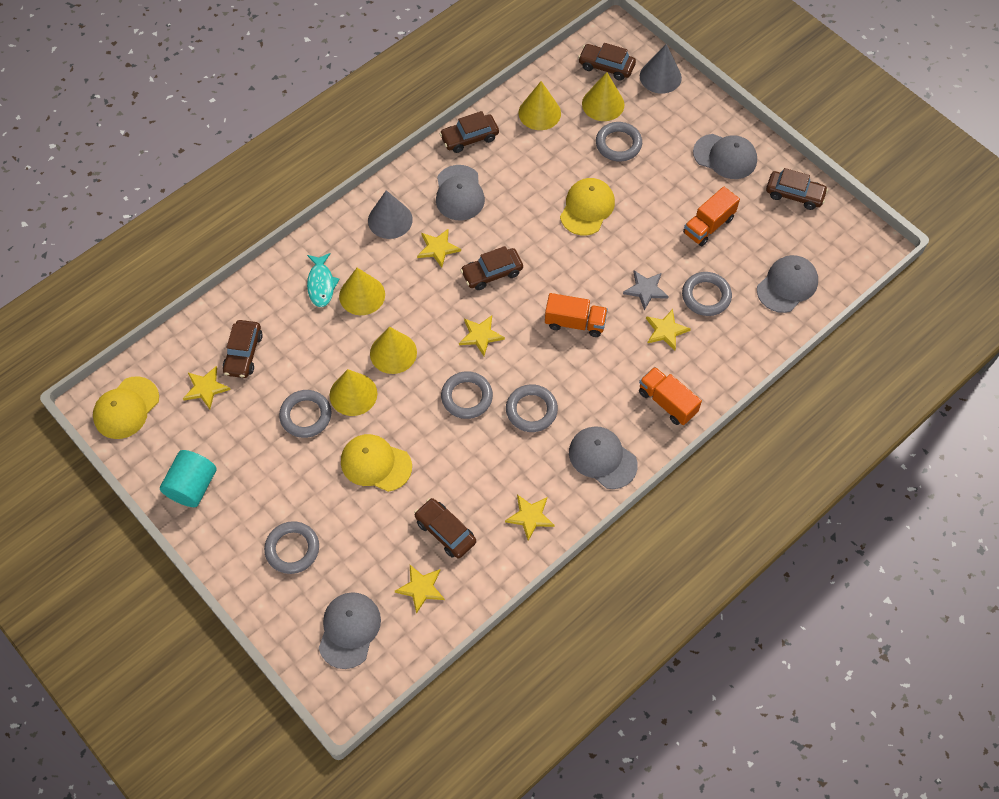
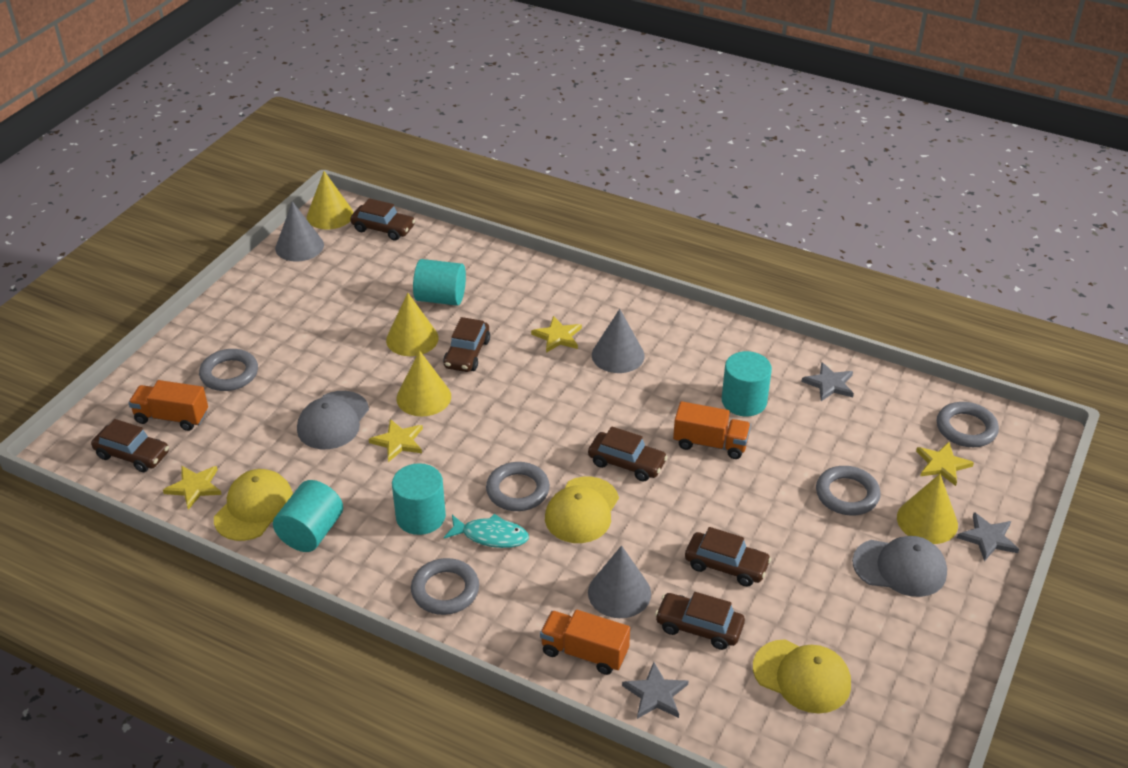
grey cap: [319,592,381,669] [436,165,485,220] [569,426,638,489] [693,134,757,179] [757,255,818,313] = 5 -> [297,391,369,449] [852,536,947,597] = 2
grey cone: [368,190,412,239] [640,44,682,94] = 2 -> [275,201,324,262] [588,545,651,618] [592,309,645,373] = 3
grey ring: [264,521,319,574] [279,390,331,438] [441,371,493,419] [506,384,558,432] [596,122,642,161] [682,272,732,316] = 6 -> [199,349,258,391] [411,558,479,615] [486,462,550,511] [816,466,881,515] [937,402,999,447] = 5
grey star: [623,270,669,310] = 1 -> [622,662,689,719] [801,362,854,401] [957,512,1019,562] = 3
turquoise cylinder: [160,450,216,507] = 1 -> [273,480,343,552] [392,463,446,535] [413,259,466,306] [722,351,772,416] = 4
yellow cone: [330,369,377,416] [339,268,385,315] [370,327,417,374] [518,81,561,130] [582,72,625,121] = 5 -> [307,171,354,229] [386,293,439,356] [397,350,451,416] [897,474,958,544] = 4
yellow star: [183,366,231,409] [395,565,445,614] [417,229,461,268] [459,315,505,356] [505,495,554,541] [646,309,691,351] = 6 -> [163,466,222,510] [369,419,423,462] [531,316,582,353] [916,442,974,486] = 4

